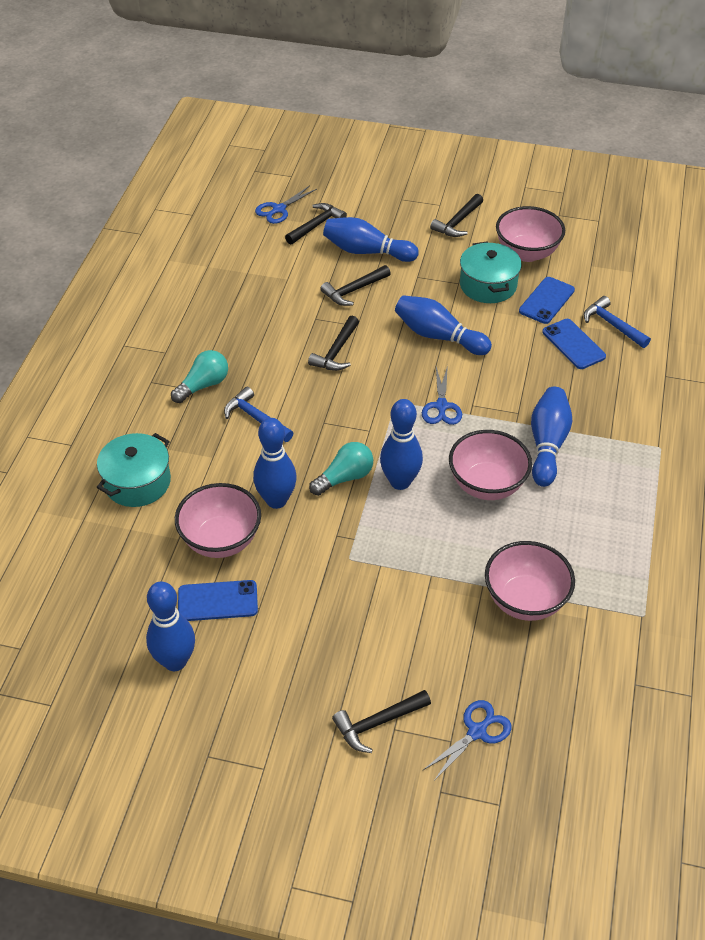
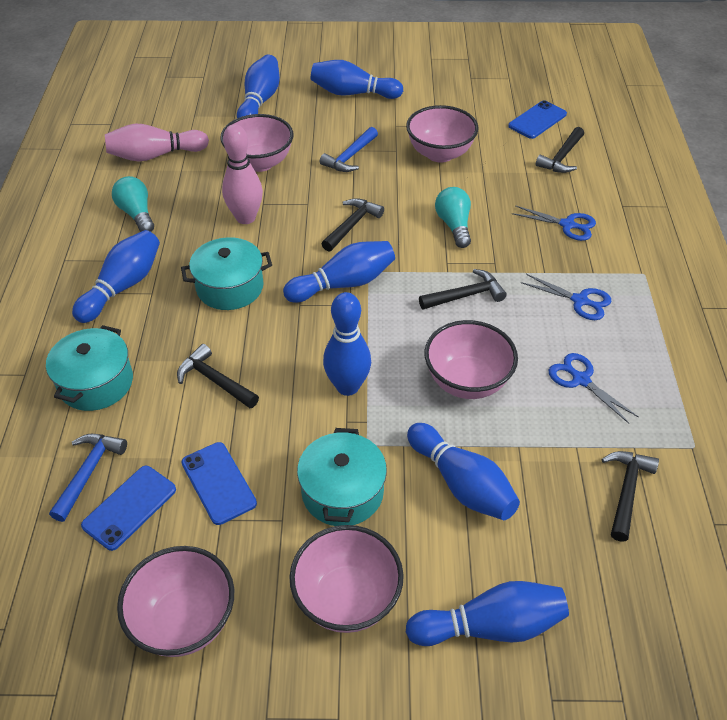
blue bowling pin: [146,582,195,671] [253,418,297,509] [323,217,419,262] [380,399,423,490] [395,295,492,355] [531,387,572,487] = 6 -> [72,230,160,323] [237,55,280,118] [283,241,395,303] [310,60,403,99] [323,292,371,396] [406,581,569,646] [407,423,520,520] = 7
pink bowl: [175,483,261,558] [449,430,532,500] [485,541,575,621] [496,206,565,262] = 4 -> [117,546,234,657] [220,114,293,172] [289,525,404,633] [406,105,479,163] [424,320,518,399] = 5
pink bowling pin: none = 0 -> [105,123,209,161] [222,124,263,224] = 2
turquoise pot: [97,433,171,507] [460,241,522,303] = 2 -> [46,325,133,411] [181,237,272,310] [297,428,387,526] = 3

